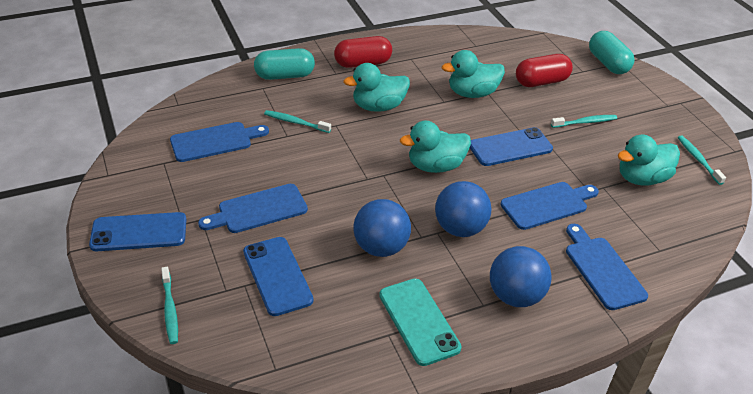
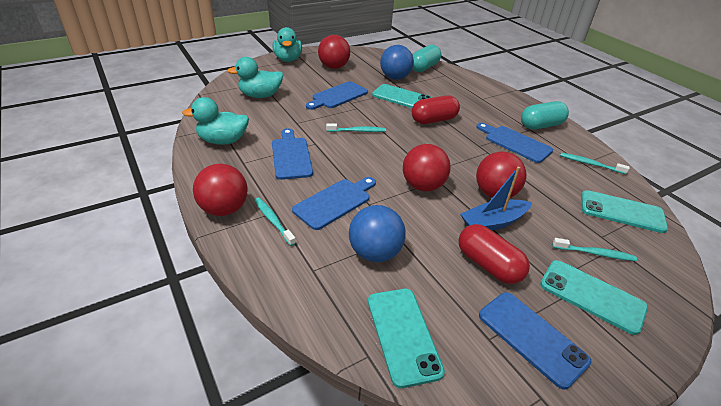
blue ball: [353,199,411,257] [435,181,491,237] [490,246,552,307] = 3 -> [349,205,406,262] [380,45,414,80] = 2
blue boat: none = 0 -> [460,167,532,231] = 1
blue phone: [89,212,187,251] [243,237,314,316] [470,127,553,166] = 3 -> [479,292,591,389] = 1
red ball: none = 0 -> [193,164,248,216] [318,35,350,69] [403,144,451,191] [476,152,526,198] = 4
turquoise duck: [343,63,410,112] [400,121,471,173] [442,50,505,98] [617,134,680,186] = 4 -> [182,97,249,145] [227,57,283,98] [272,27,302,62] = 3
turquoise phone: [379,279,462,366] = 1 -> [368,289,445,388] [372,84,432,108] [540,260,648,335] [581,190,668,233] = 4

